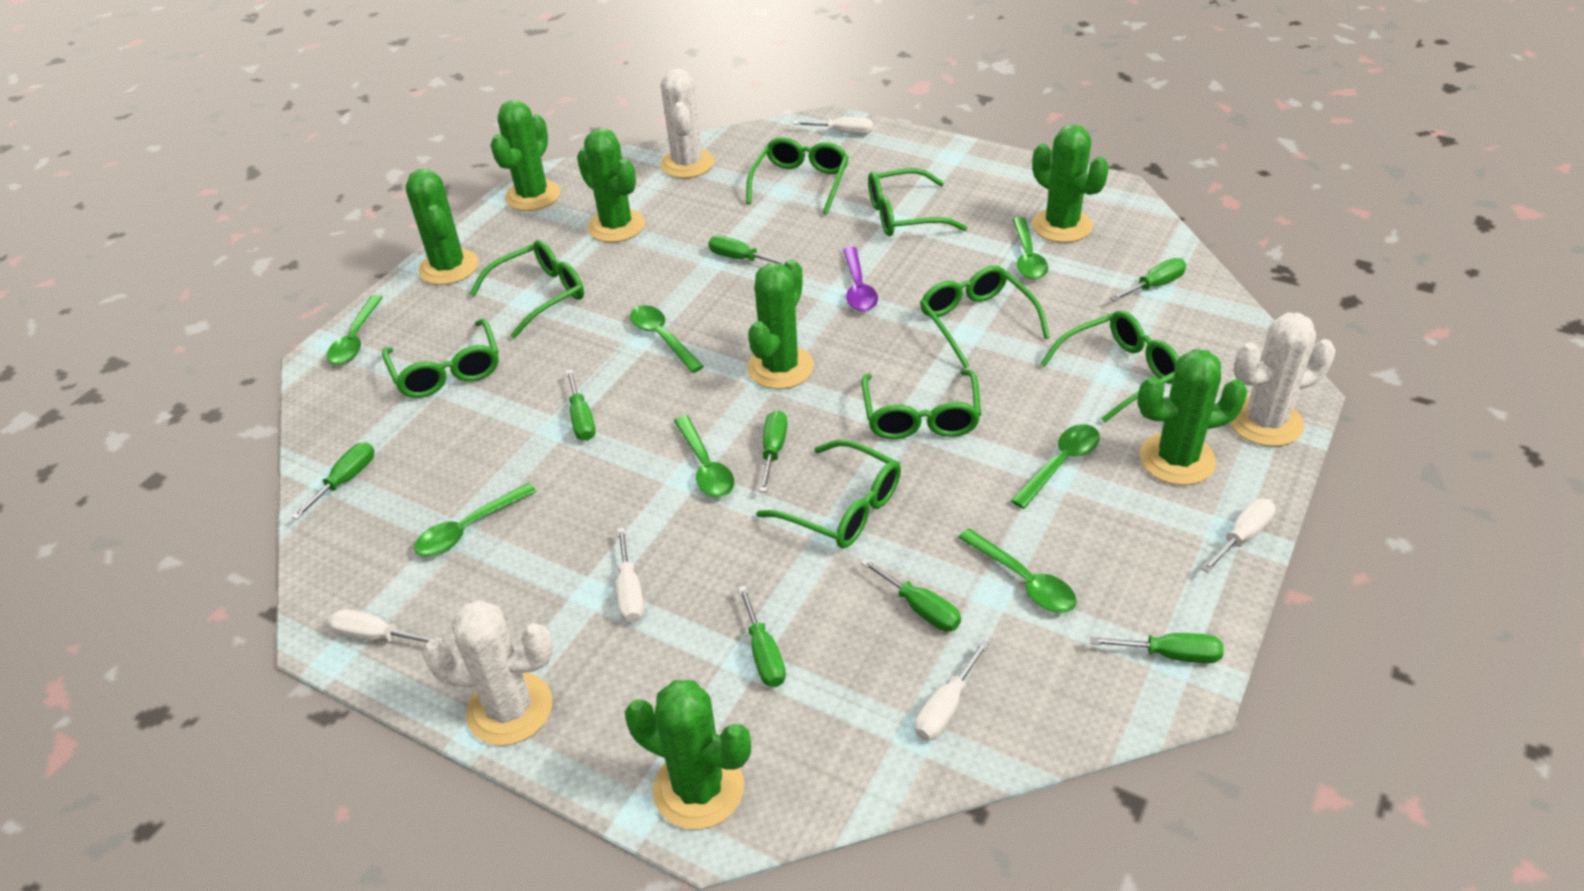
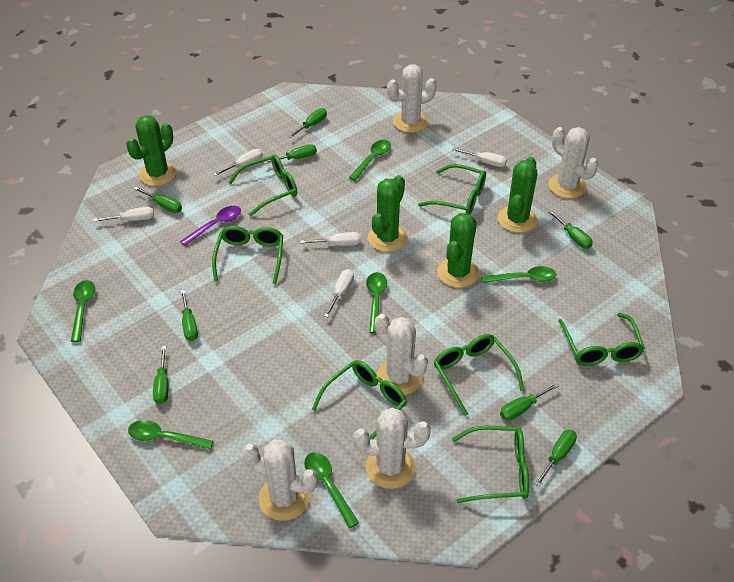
green cactus: [406,169,479,285] [490,100,561,211] [577,128,645,242] [625,680,751,829] [747,259,814,389] [1032,124,1109,243] [1137,349,1248,485] = 7 -> [126,115,177,186] [368,175,408,252] [437,213,479,288] [498,157,537,233] = 4
green glasses: [382,319,499,398] [470,240,584,338] [746,137,849,215] [756,440,901,548] [862,369,981,439] [868,168,968,236] [920,265,1050,368] [1040,310,1179,423] = 8 -> [212,226,283,284] [228,154,297,216] [312,360,407,439] [418,164,486,215] [434,334,524,416] [452,426,529,503] [558,313,645,366] = 7
green spoon: [327,295,383,365] [414,483,537,556] [630,305,704,373] [674,415,734,497] [958,528,1077,613] [1011,424,1100,509] [1012,217,1048,280] = 7 -> [71,280,95,342] [128,420,214,450] [304,452,359,528] [349,140,391,181] [366,272,387,334] [481,266,556,283] = 6
white cactus: [422,600,553,746] [660,68,715,178] [1230,312,1335,447] = 3 -> [242,439,318,521] [354,408,431,489] [375,314,428,395] [387,65,437,133] [548,127,598,199] = 5

